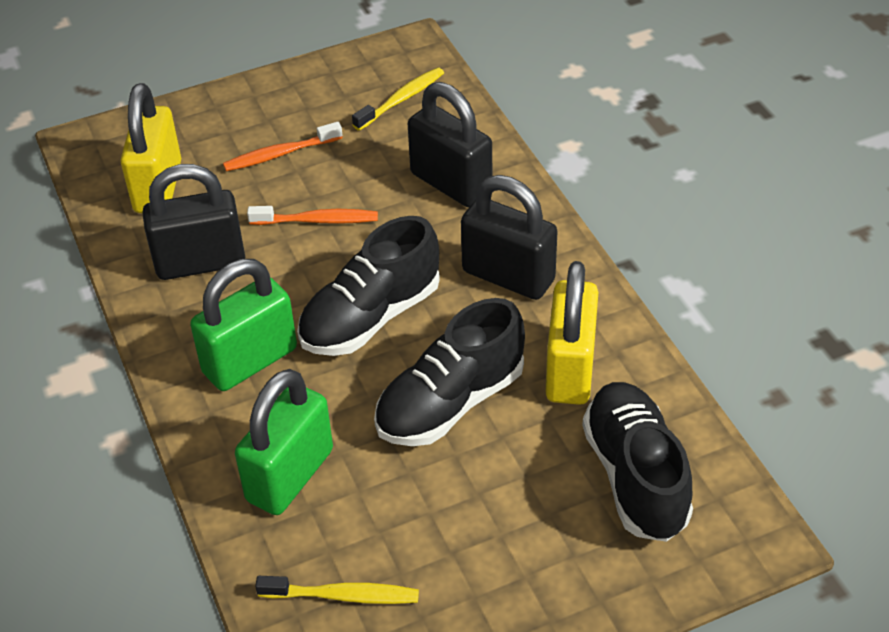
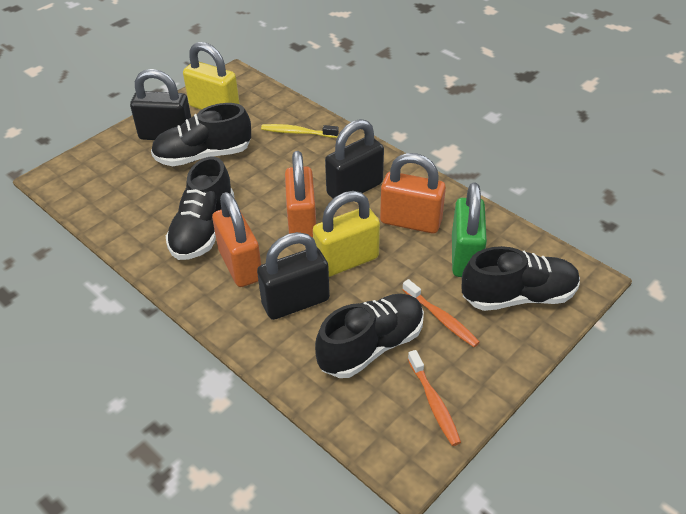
black shoe: [297,216,440,356] [374,298,525,446] [582,382,693,542] = 3 -> [151,103,251,166] [166,157,235,260] [315,294,424,378] [462,246,580,311] = 4
green padlock: [190,259,297,391] [235,369,333,515] = 2 -> [452,183,487,277] = 1
orange padlock: none = 0 -> [212,192,261,287] [285,151,316,238] [380,153,446,234] = 3
yellow toothbrush: [255,576,419,604] [352,67,444,131] = 2 -> [261,124,339,138] = 1

